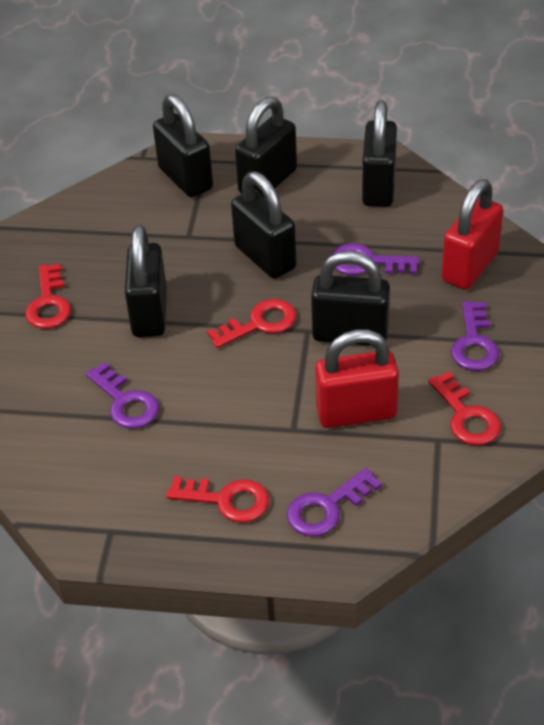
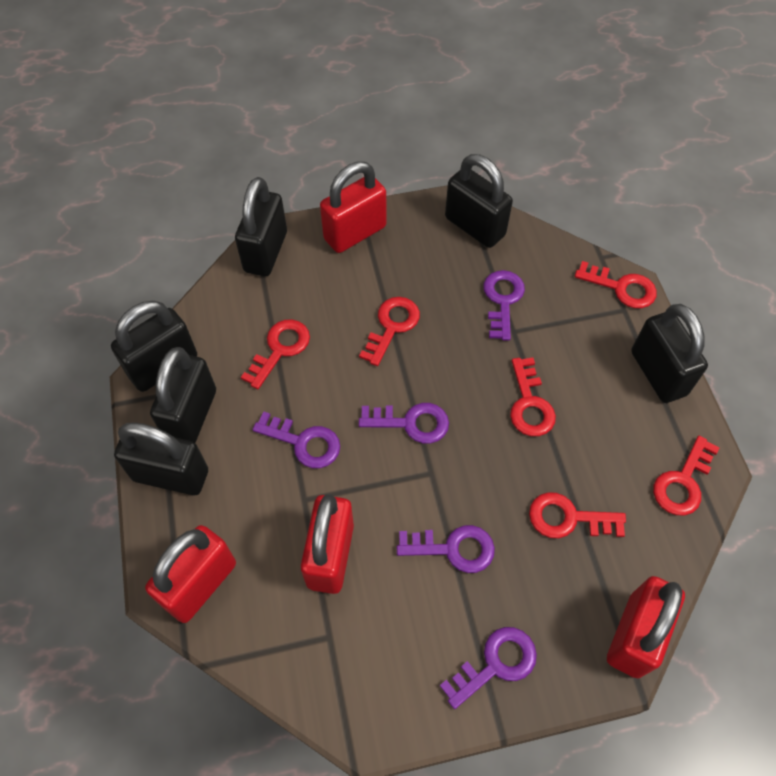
purple key: [86,362,159,429] [287,468,382,537] [332,243,420,275] [451,301,499,371] = 4 -> [253,411,340,468] [359,403,449,443] [397,525,495,573] [440,627,537,709] [483,270,525,341] = 5
red key: [25,264,71,329] [166,476,269,523] [207,299,296,348] [428,371,501,445] = 4 -> [241,319,310,389] [359,297,420,366] [510,358,556,436] [529,492,626,538] [575,261,657,308] [653,436,719,515] = 6
red padlock: [315,329,399,428] [441,179,503,290] = 2 -> [145,525,236,623] [301,494,354,594] [320,162,386,253] [607,576,685,678] = 4

